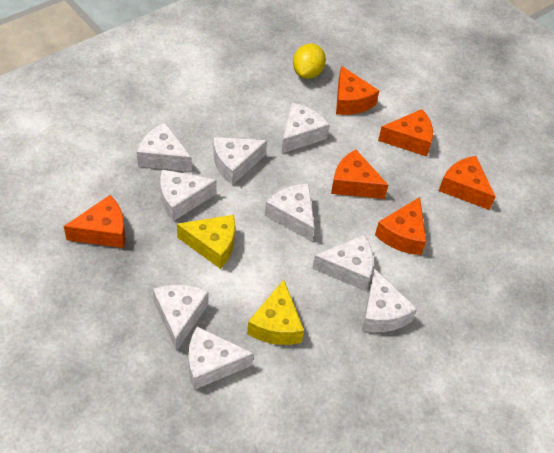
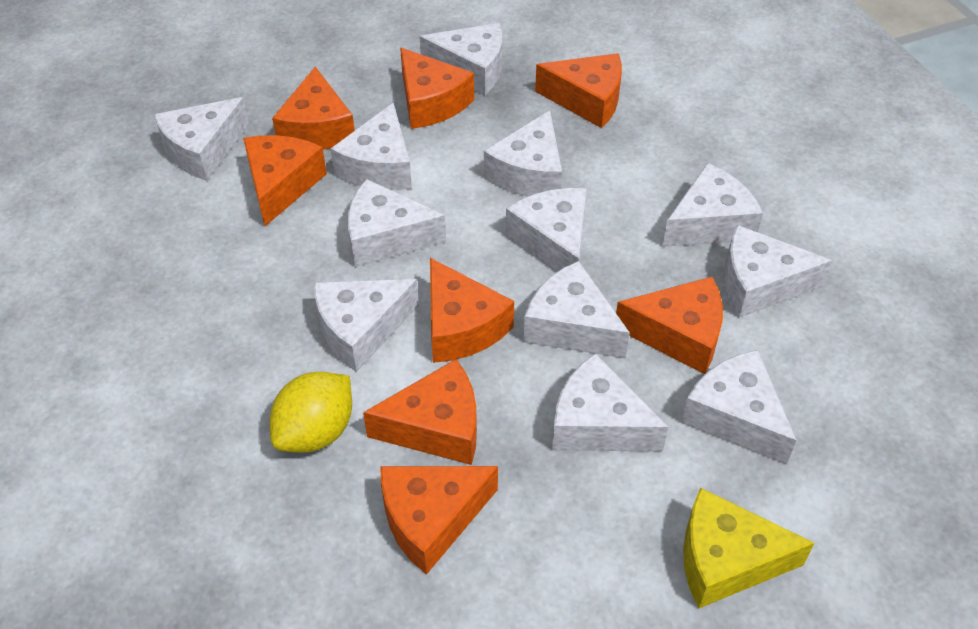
orange cheese: [64,195,126,248] [331,150,389,199] [336,66,379,115] [375,197,426,255] [378,109,433,157] [439,156,496,210] = 6 -> [243,135,327,226] [272,67,355,149] [363,359,477,465] [380,466,498,575] [400,48,474,129] [430,258,514,363] [535,53,622,128] [616,277,723,374] = 8
white cheese: [137,123,192,172] [153,285,208,351] [160,169,217,221] [189,326,254,390] [213,137,267,185] [265,184,315,241] [281,103,330,154] [312,235,374,291] [362,268,417,332] = 9 -> [154,97,249,181] [314,279,419,372] [330,103,412,190] [348,179,446,267] [420,23,502,95] [484,110,562,196] [506,188,586,272] [524,261,630,358] [552,353,669,452] [662,163,763,247] [681,350,797,465] [723,225,832,318] = 12
yellow cheese: [177,215,235,269] [247,280,304,345] = 2 -> [683,488,815,609] = 1

